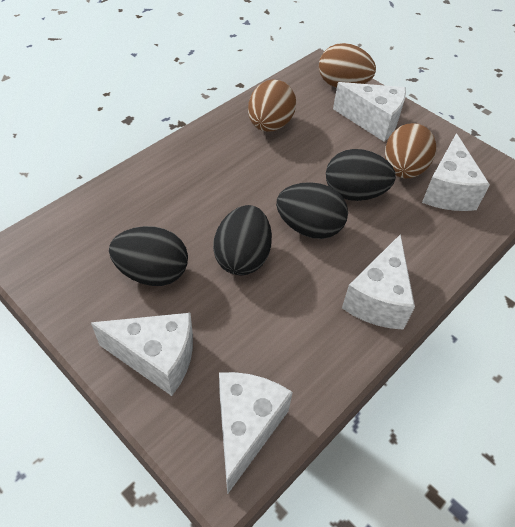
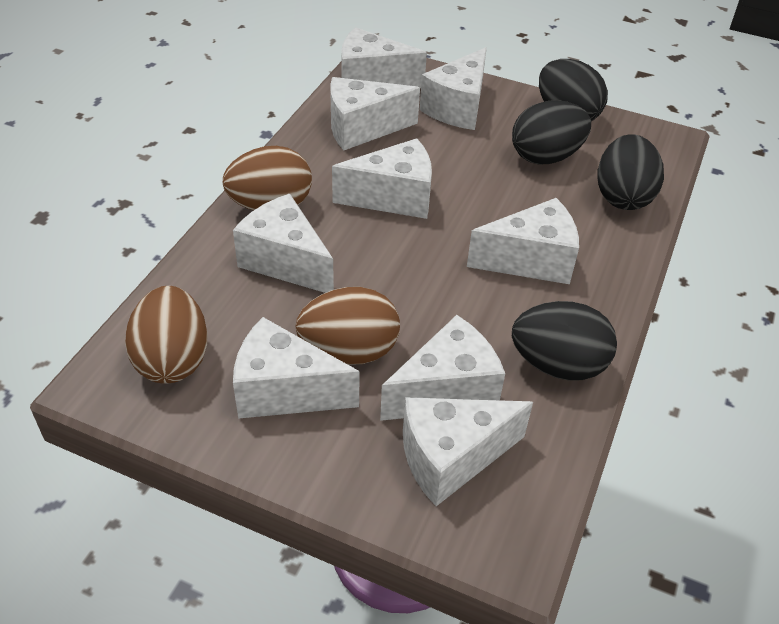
white cheese: [91,313,193,396] [219,372,293,495] [333,82,406,142] [342,234,415,330] [422,133,490,211] = 5 -> [233,194,334,293] [233,317,360,419] [330,77,420,150] [332,138,432,219] [341,27,427,88] [380,315,505,421] [403,397,533,506] [420,47,487,130] [467,198,579,284] = 9

